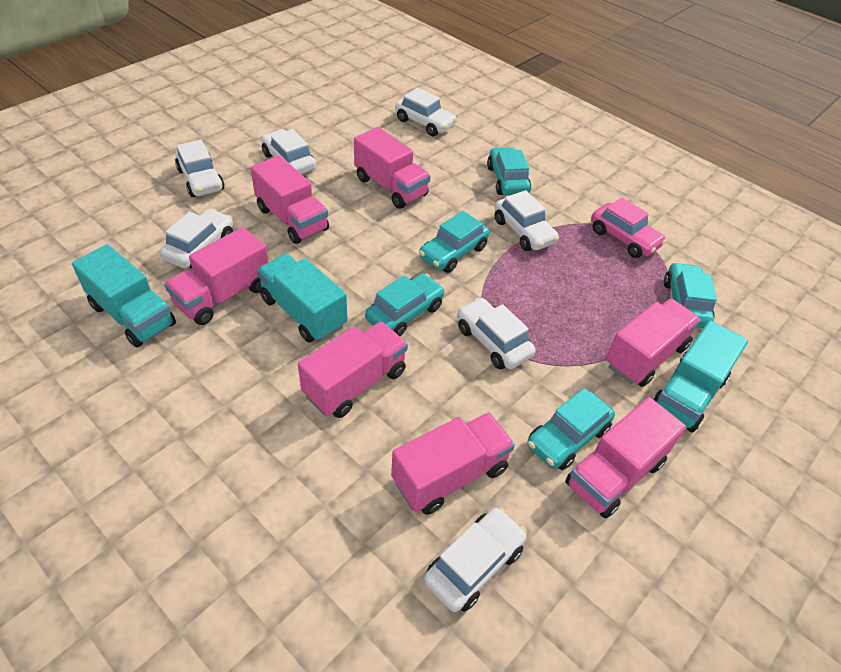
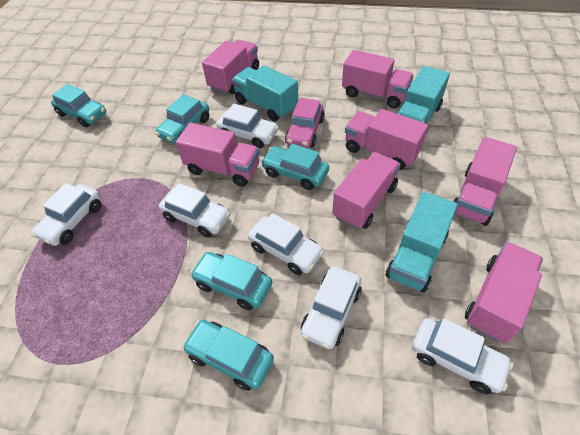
white car: [160,209,233,269] [175,140,224,197] [261,129,316,174] [395,88,457,136] [424,507,527,612] [457,297,535,369] [495,190,559,251] = 7 -> [31,183,101,246] [159,183,231,237] [216,104,279,148] [248,213,324,275] [301,267,362,349] [412,318,513,394] = 6

